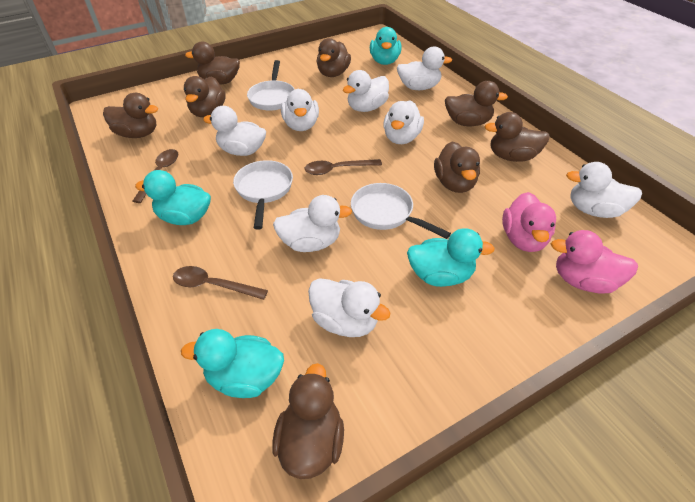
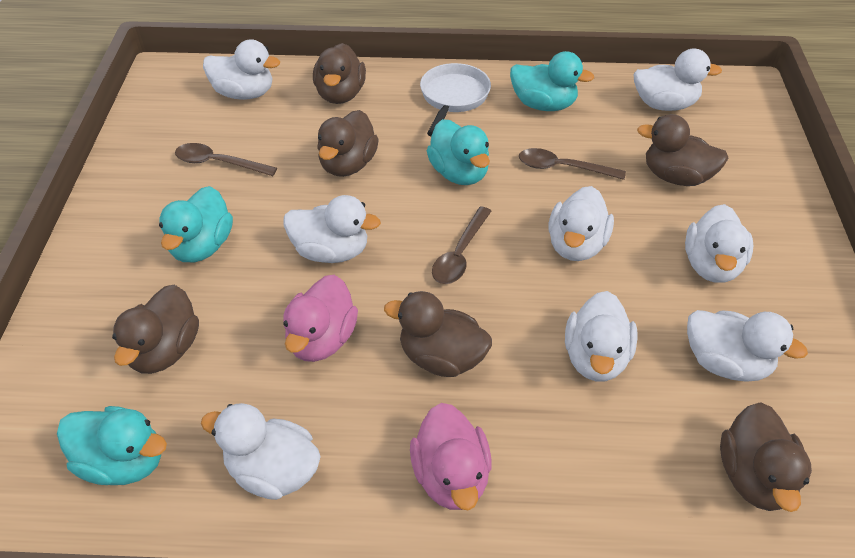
brown duck: [103,93,158,138] [184,76,226,117] [185,41,240,84] [272,363,344,479] [317,38,351,77] [434,141,480,193] [445,81,508,126] [485,112,550,162] = 8 -> [112,285,199,374] [313,43,366,104] [317,110,379,177] [384,291,492,377] [637,114,728,186] [720,403,812,512] = 6
white pan: [233,160,293,230] [247,60,295,111] [351,183,451,239] = 3 -> [420,63,491,136] = 1

